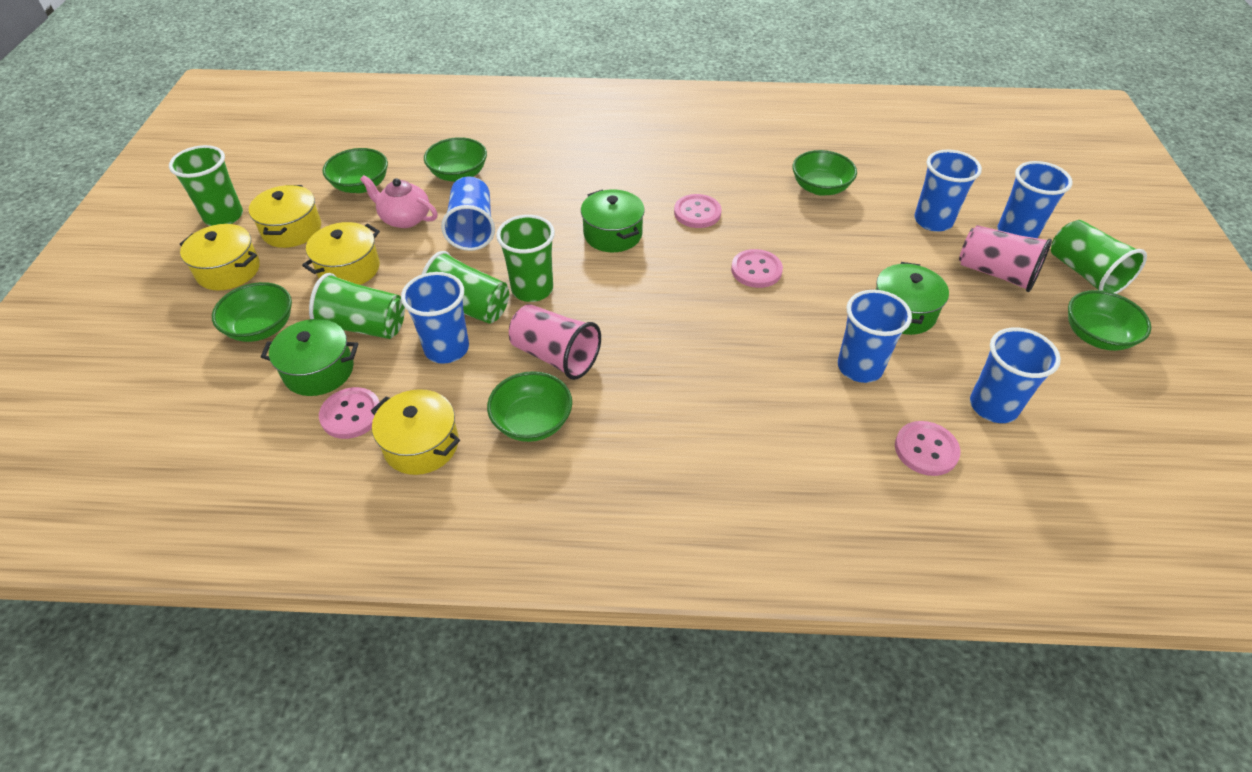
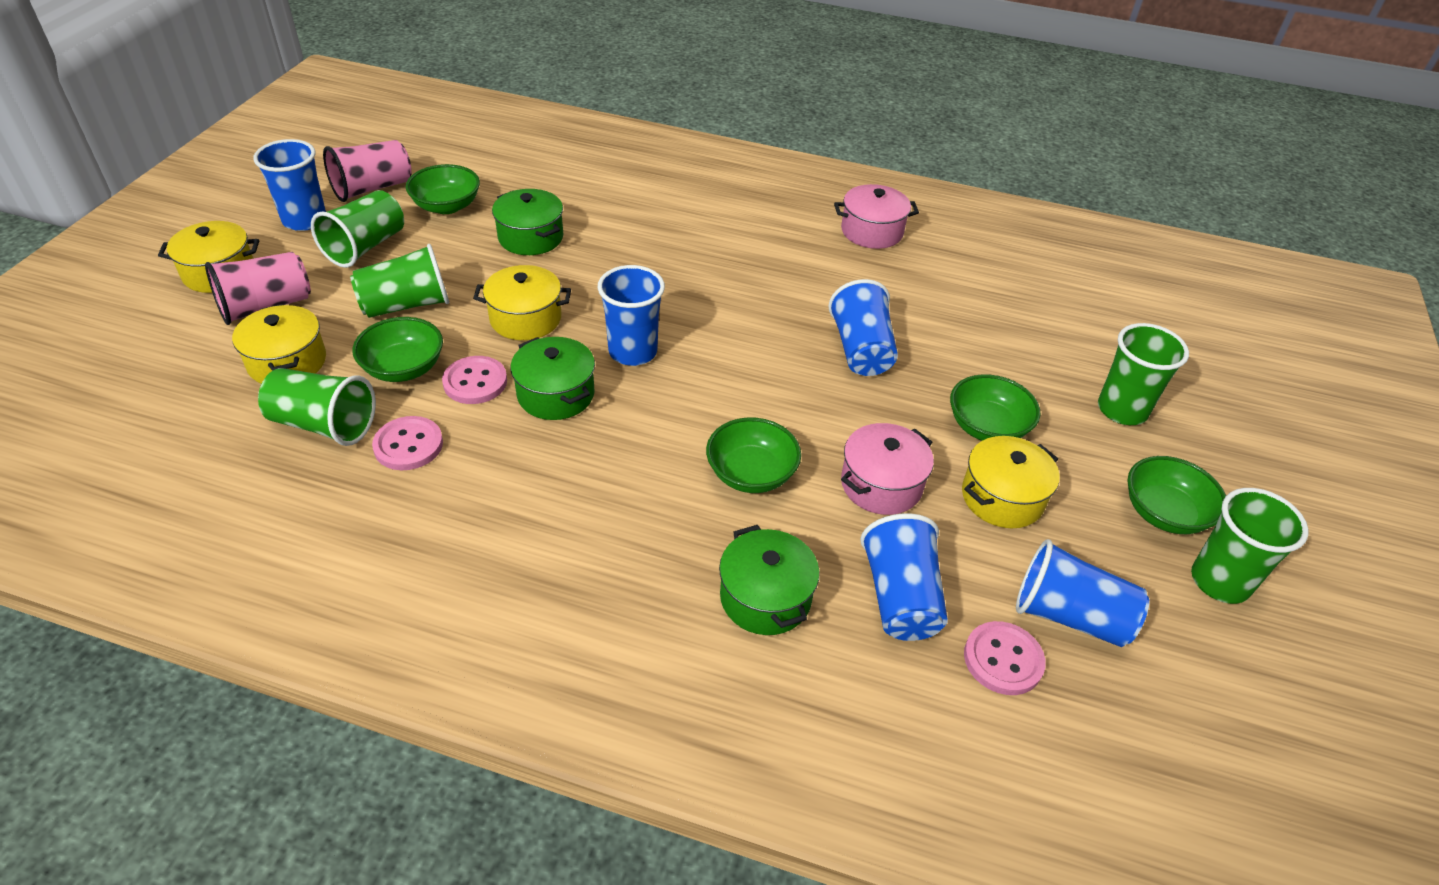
blue cup: [401,272,469,364] [441,176,495,251] [838,290,912,383] [914,150,982,232] [970,327,1061,423] [997,161,1073,238] = 6 -> [253,139,326,231] [598,265,665,366] [829,279,898,376] [860,513,948,641] [1016,539,1149,647] = 5
green bowl: [212,282,292,342] [322,148,388,193] [424,137,487,182] [487,371,572,442] [792,150,857,196] [1068,290,1151,351] = 6 -> [352,317,443,382] [406,164,480,214] [706,418,801,493] [950,374,1041,441] [1128,456,1226,534] = 5
pink button: [319,387,379,439] [674,194,722,228] [731,249,783,288] [895,421,961,476] = 4 -> [372,416,443,470] [442,356,507,404] [964,621,1046,695] = 3
pink pot: none = 0 -> [834,184,919,249] [841,423,934,515] = 2
pink teapot: [360,175,438,228] = 1 -> none = 0

